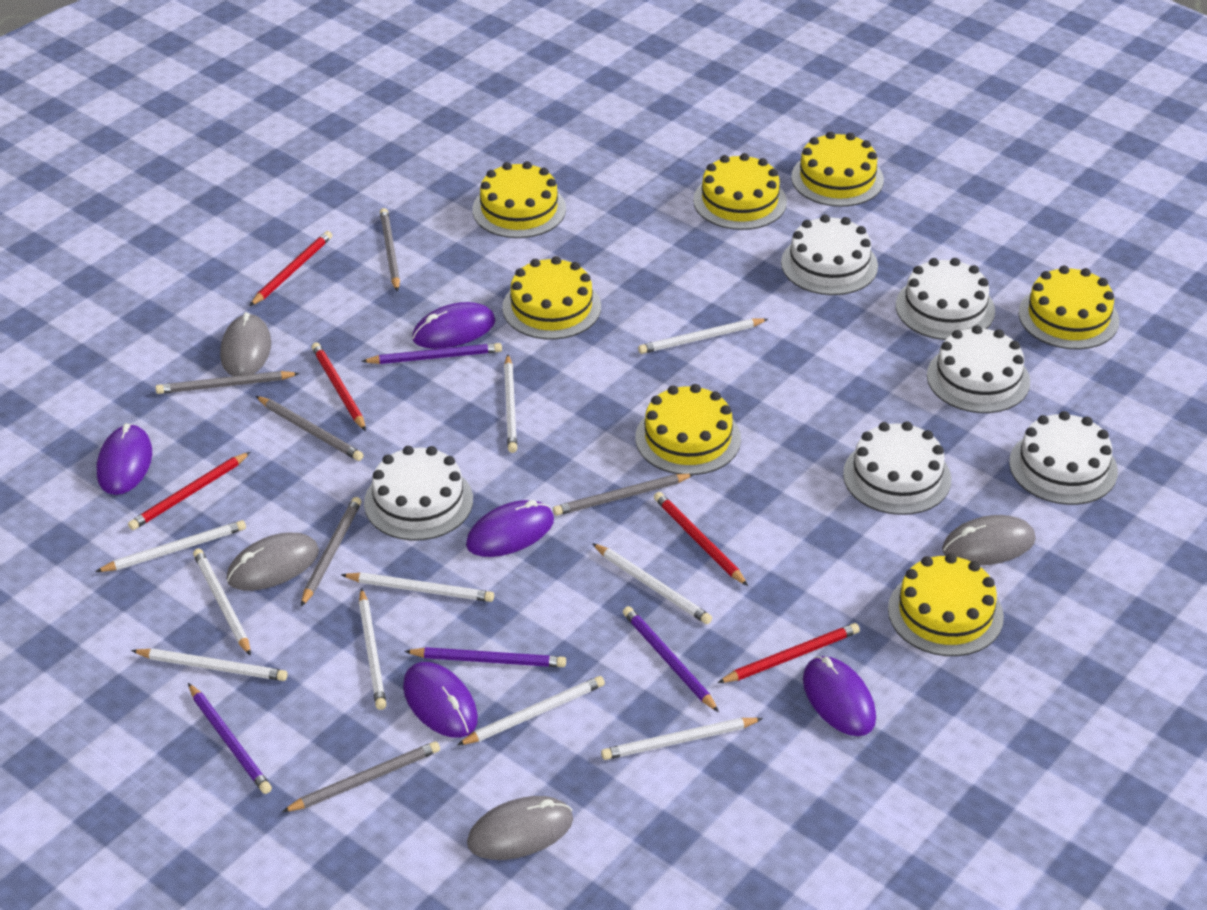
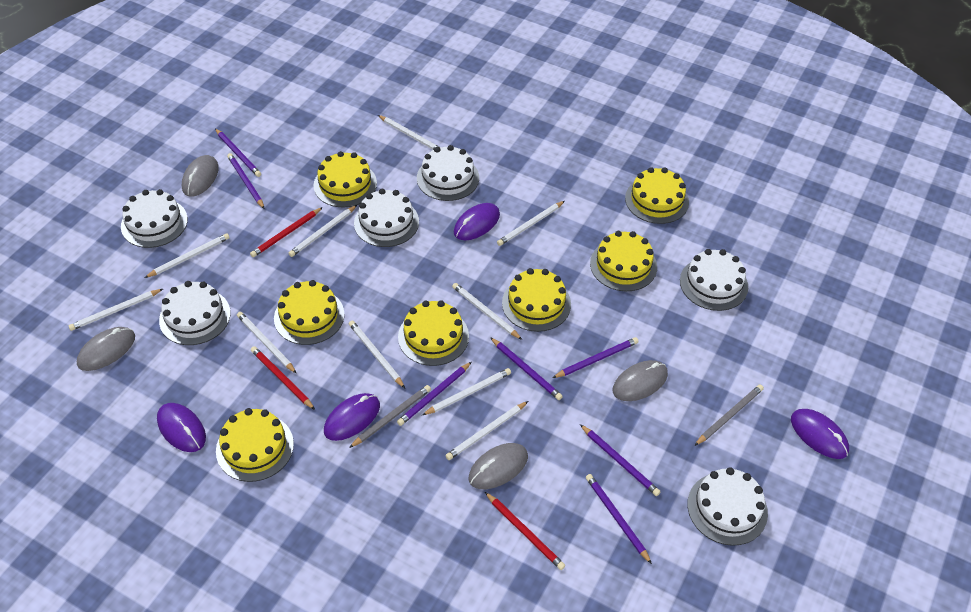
grey pencil: [156,371,300,394] [256,396,363,461] [282,741,440,812] [301,497,361,607] [380,208,400,292] [553,474,695,516] = 6 -> [349,385,431,448] [695,384,764,446] = 2
purple mouse: [97,423,152,495] [403,662,478,738] [412,302,496,349] [466,500,554,557] [803,656,876,736] = 5 -> [157,403,206,452] [324,393,380,441] [454,203,500,240] [791,409,849,459] = 4
purple pencil: [188,683,272,794] [361,343,502,364] [404,647,566,667] [623,606,719,712] = 4 -> [215,128,261,177] [227,153,265,209] [397,362,472,426] [490,337,563,400] [553,337,639,378] [580,424,661,496] [586,474,652,564] = 7
red pencil: [128,452,250,530] [250,231,332,306] [312,342,366,431] [654,492,748,586] [718,623,860,683] = 5 -> [250,207,323,257] [251,346,315,410] [485,492,565,570] = 3

